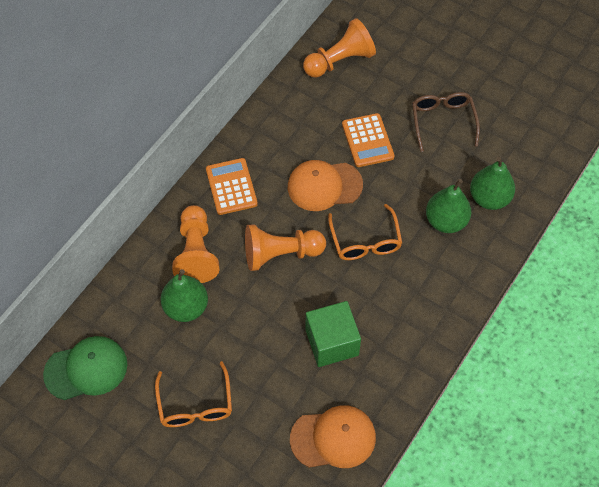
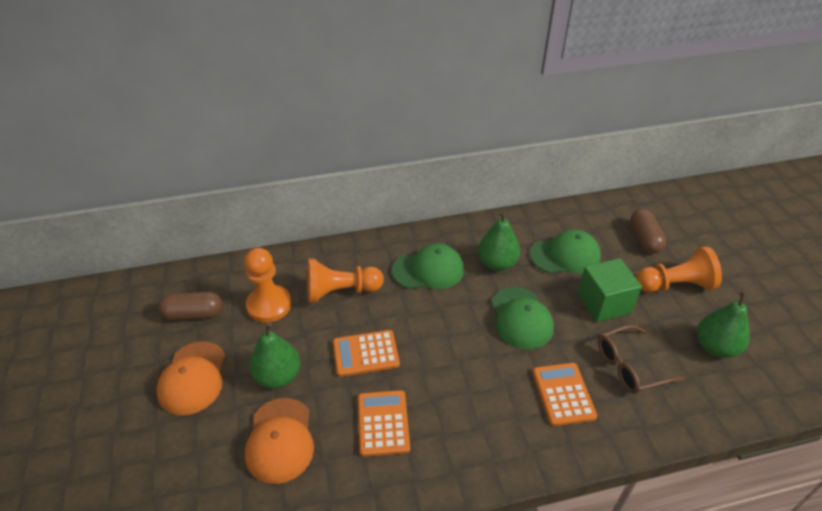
brown capsule: none = 0 -> [158,292,222,320] [630,209,667,254] = 2
green cap: [43,336,127,400] = 1 -> [392,244,464,289] [491,287,554,350] [530,230,601,274] = 3
orange calculator: [206,158,258,215] [342,113,395,167] = 2 -> [333,330,400,377] [358,390,410,457] [532,363,597,426] = 3
orange glasses: [155,361,232,427] [328,204,402,260] = 2 -> none = 0

